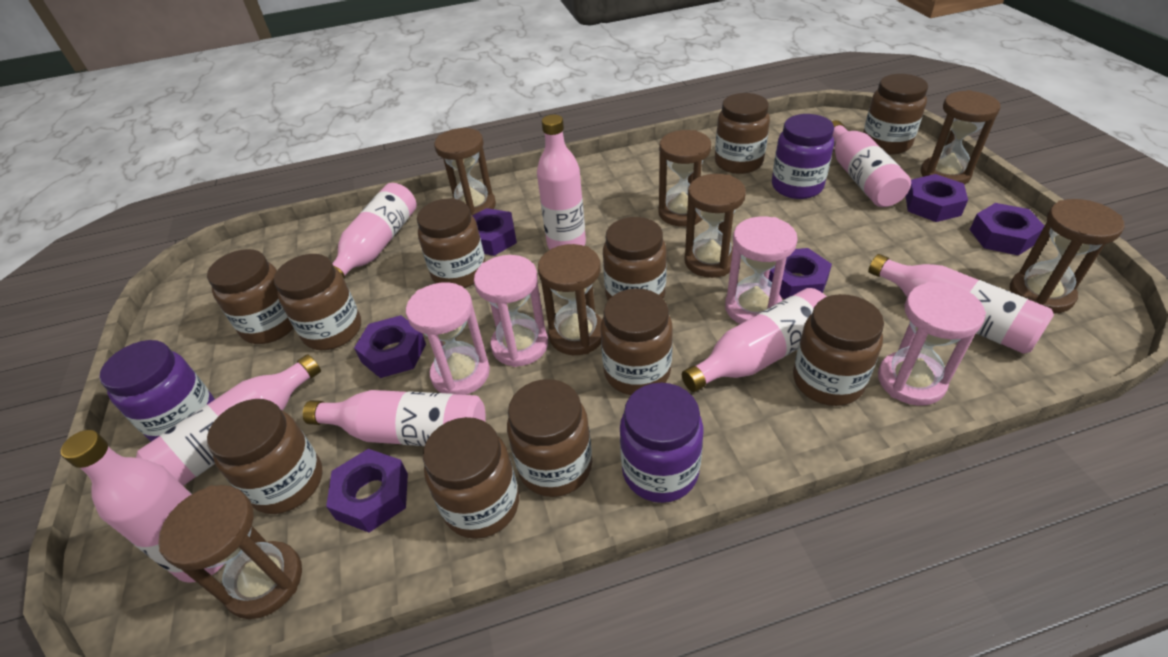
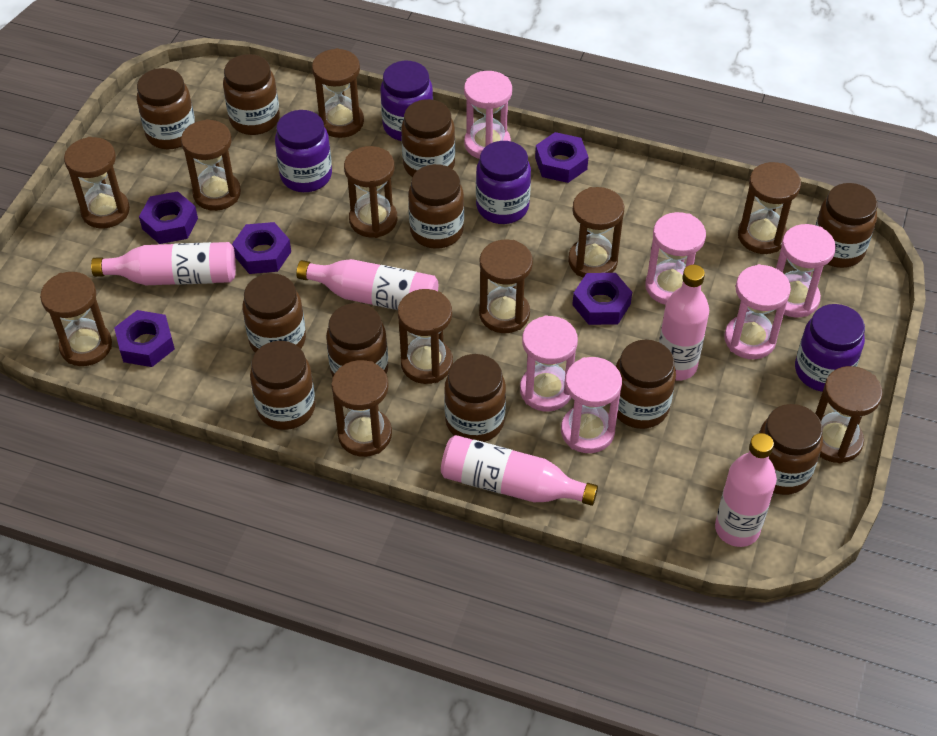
brown hourglass: [158,485,302,619] [434,128,496,215] [538,244,602,355] [658,130,711,227] [684,174,746,278] [921,90,1000,185] [1010,199,1125,314] = 7 -> [40,272,112,366] [64,137,130,228] [181,119,241,211] [312,48,364,138] [331,360,392,457] [344,146,397,238] [398,289,453,384] [479,240,533,333] [568,187,624,278] [738,162,801,254] [815,366,883,463] = 11
pink bottle: [61,430,223,583] [136,354,321,486] [303,390,486,446] [332,183,417,278] [537,115,586,249] [682,288,827,392] [832,120,911,207] [868,254,1054,354] = 8 -> [91,242,236,285] [296,259,438,310] [441,435,598,506] [659,265,709,381] [715,433,777,547] = 5
pink hourglass: [406,282,490,395] [474,255,548,367] [725,216,798,324] [878,282,986,406] = 4 -> [464,71,512,159] [520,315,578,411] [561,357,622,453] [645,212,706,305] [724,264,791,359] [776,224,836,317] = 6
purple jar: [99,340,215,441] [620,383,704,503] [772,114,834,199] = 3 -> [275,110,332,192] [380,61,433,141] [476,141,531,224] [795,304,865,392] = 4
purple nut: [326,449,408,533] [354,315,426,378] [472,208,517,256] [768,248,832,299] [906,174,968,222] [970,203,1044,256] = 6 -> [114,310,175,367] [139,191,198,244] [232,222,291,274] [535,132,588,183] [572,273,632,325] = 5

